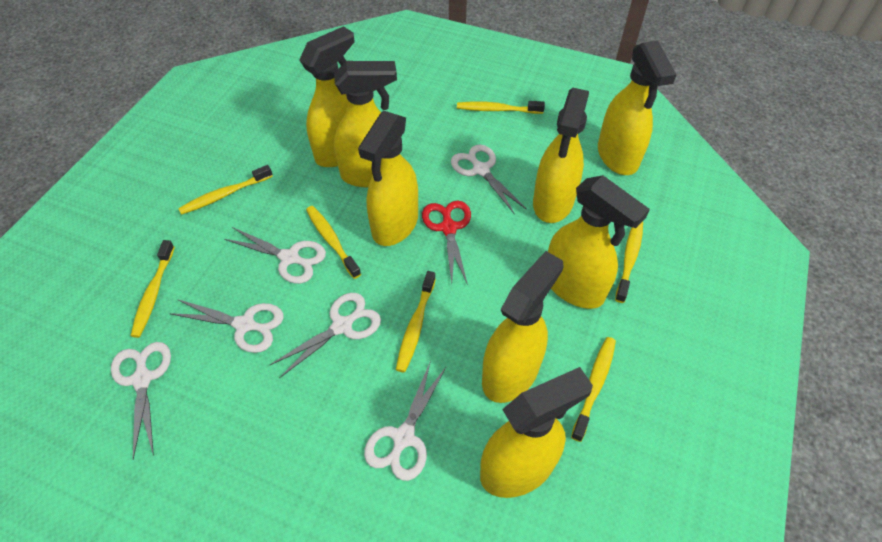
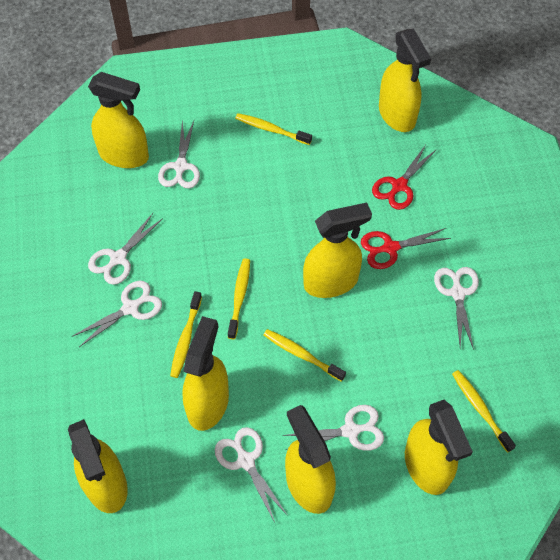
red scissors: [422,201,471,285] = 1 -> [361,228,451,269] [372,145,437,210] = 2
yellow spray bottle: [299,26,355,167] [334,61,397,187] [358,111,418,246] [480,367,593,498] [482,251,564,403] [533,88,589,223] [548,175,650,309] [598,41,677,175] = 8 -> [68,419,128,513] [88,72,149,168] [182,316,229,431] [285,405,336,514] [303,203,372,298] [379,29,431,132] [405,400,473,495] = 7
yellow toothbrush: [131,240,175,338] [178,165,273,214] [306,206,361,279] [396,271,436,373] [457,101,545,114] [571,337,616,442] [615,222,643,303] = 7 -> [170,291,202,378] [228,258,250,339] [235,113,312,145] [263,329,346,382] [452,370,516,453] = 5

